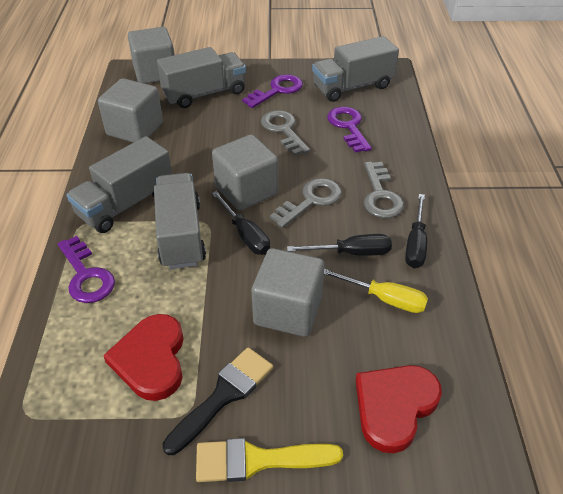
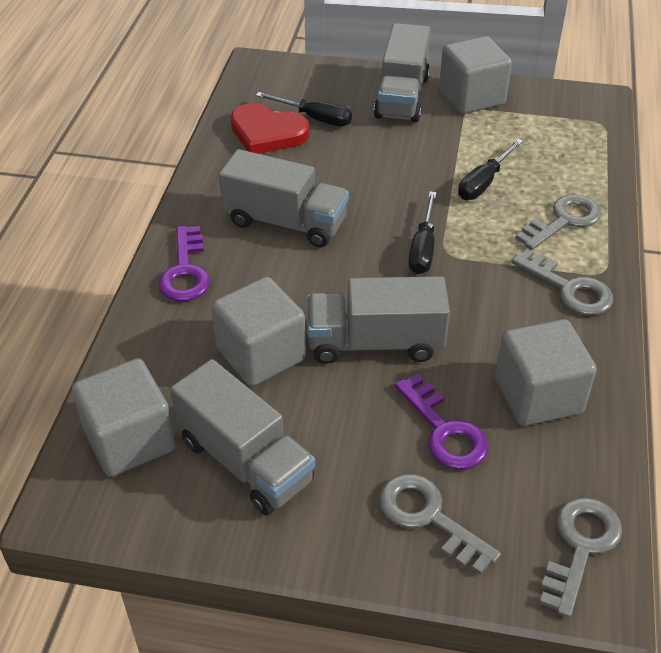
black brush: [163,347,273,455] = 1 -> none = 0
grey key: [261,110,310,156] [270,178,342,228] [364,162,404,218] = 3 -> [379,474,501,575] [511,249,613,315] [515,194,602,250] [539,497,622,618] = 4
purple key: [58,236,115,303] [242,74,303,108] [327,107,372,153] = 3 -> [158,226,210,301] [395,374,488,470] = 2
red heart: [103,314,184,401] [355,365,442,453] = 2 -> [231,103,310,154] = 1
yellow brush: [196,438,343,482] = 1 -> none = 0
yellow screwdriver: [324,269,428,313] = 1 -> none = 0

